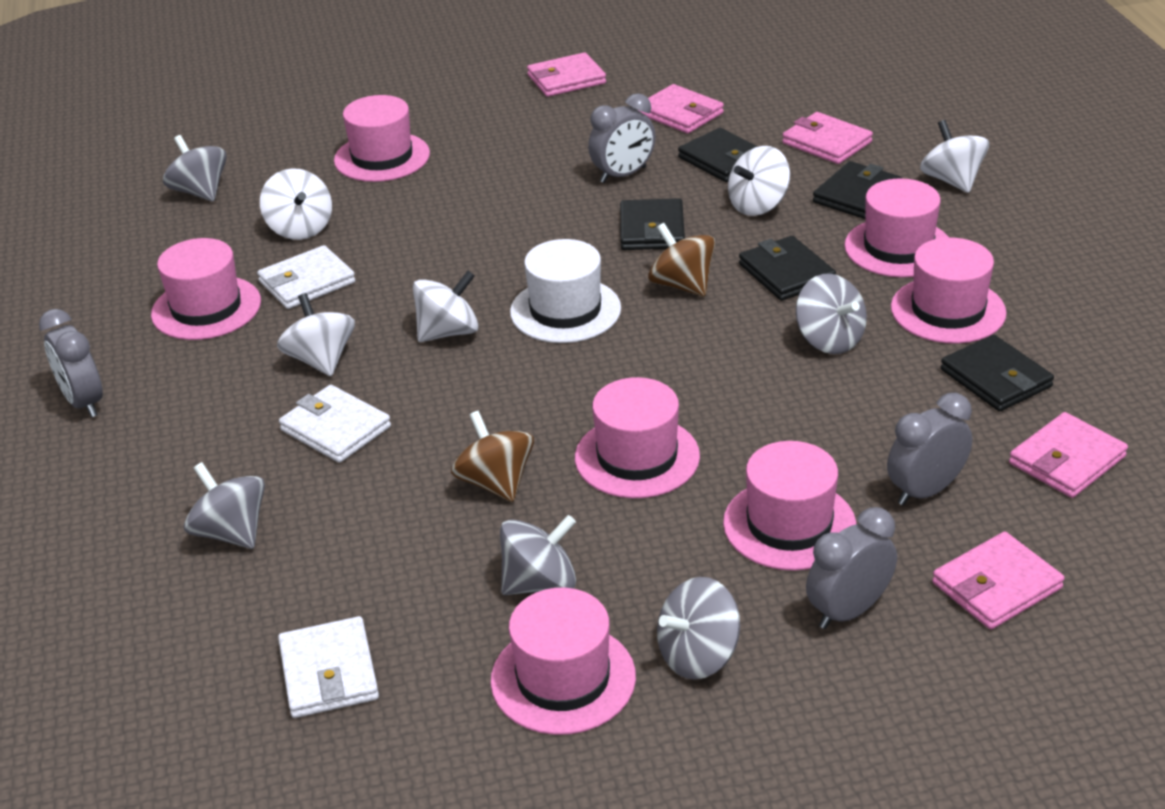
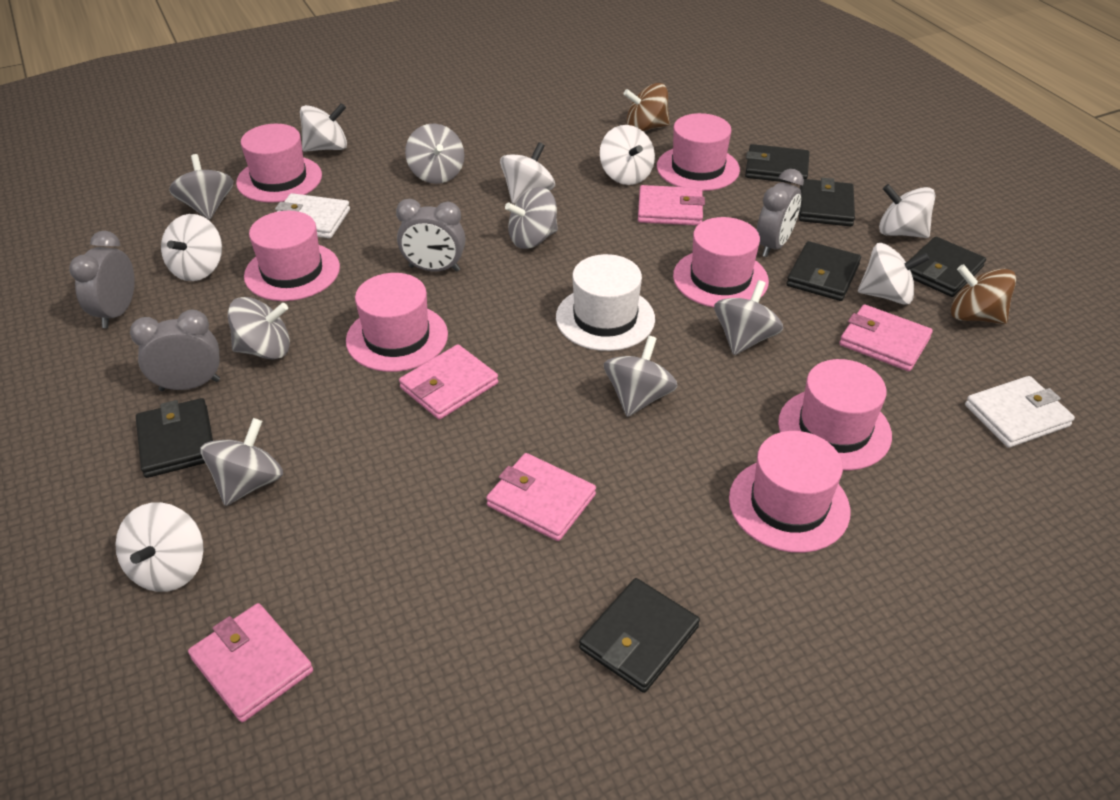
black wallet: [620,198,685,250] [678,128,758,182] [739,236,836,301] [813,161,902,219] [941,335,1054,412] = 5 -> [136,398,213,478] [579,578,700,693] [745,144,809,183] [786,241,861,301] [799,178,855,226] [909,237,986,297] = 6
grey spinning top: [163,135,227,202] [184,462,265,549] [500,515,576,595] [657,577,740,680] [796,274,867,354] = 5 -> [169,154,233,220] [200,418,283,506] [228,297,290,360] [405,124,464,184] [505,187,558,249] [604,336,678,417] [714,280,783,355] = 7
white spinning top: [260,168,332,240] [277,293,355,376] [413,271,479,342] [728,146,790,216] [920,120,989,193] = 5 -> [115,502,204,592] [161,214,222,281] [300,103,347,152] [500,142,555,204] [600,125,655,185] [858,243,929,305] [879,184,936,238] = 7
white wallet: [257,245,355,309] [278,616,379,718] [279,385,391,463] = 3 -> [275,193,350,238] [965,376,1075,448] = 2

